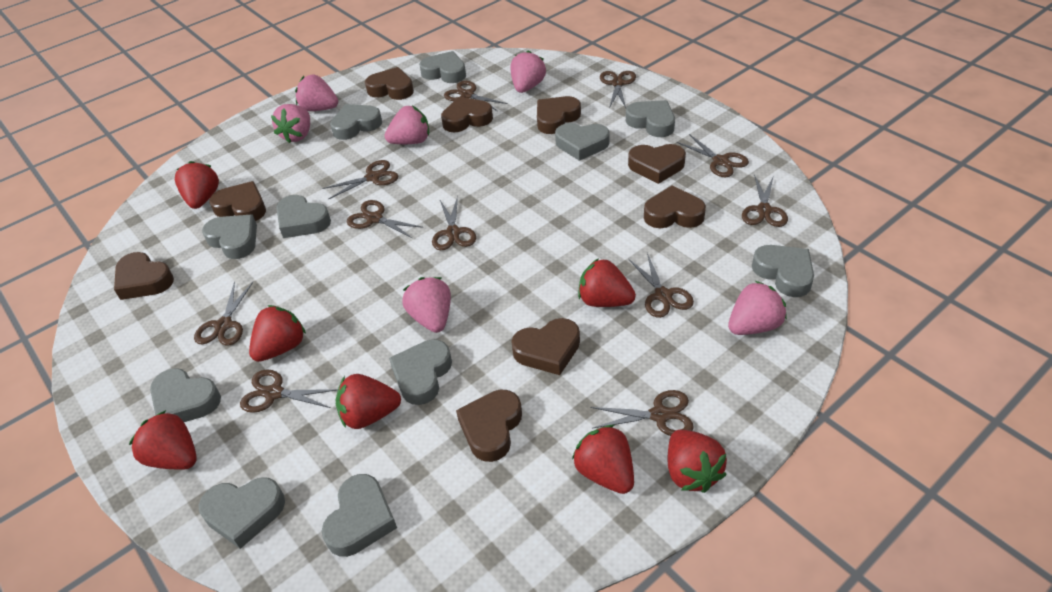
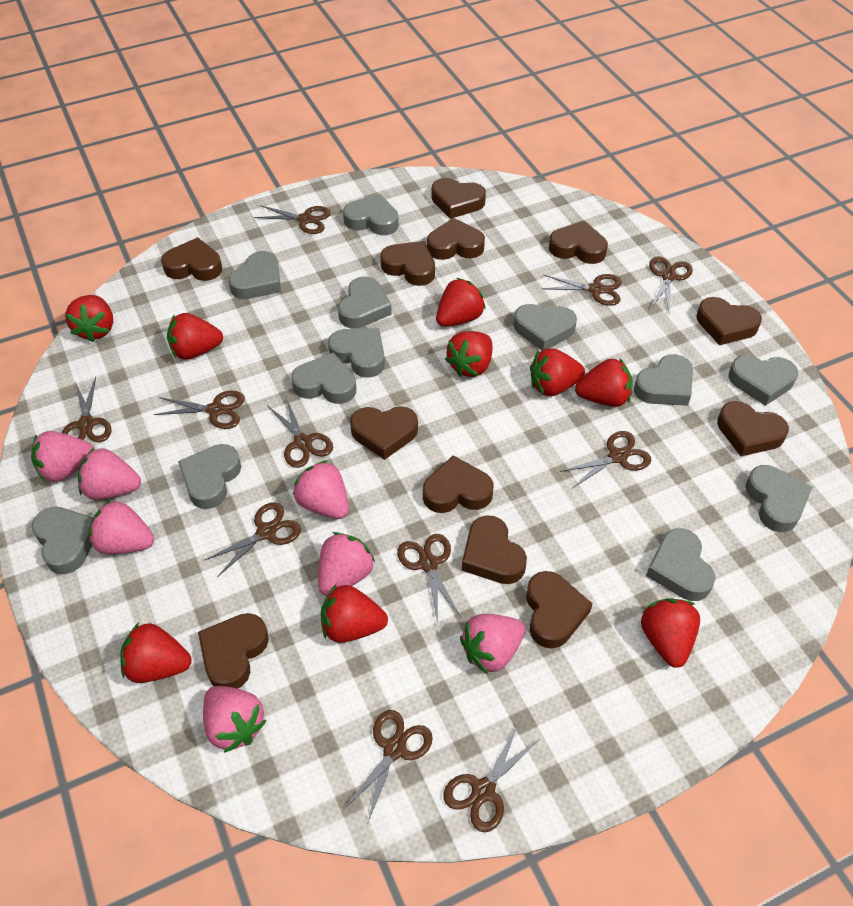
brown heart: [114,252,174,300] [209,181,266,221] [365,67,414,100] [441,96,493,132] [456,390,522,462] [511,318,580,375] [537,96,581,134] [628,144,686,184] [644,185,706,228] = 9 -> [161,237,222,281] [198,613,269,688] [350,406,418,460] [380,241,435,286] [423,456,494,513] [427,218,485,260] [432,178,486,219] [462,515,527,584] [526,571,592,649] [549,221,608,264] [697,297,762,345] [717,401,789,456] = 12
grey heart: [150,368,221,422] [199,477,285,549] [202,215,257,259] [276,195,331,238] [322,474,397,557] [330,104,382,140] [389,339,452,405] [419,51,466,83] [555,123,610,161] [626,100,675,137] [752,245,814,297] = 11 -> [32,507,93,574] [178,444,241,509] [228,251,281,299] [291,353,356,404] [328,328,385,378] [338,276,392,329] [343,194,399,235] [514,304,577,351] [634,354,693,406] [646,528,715,601] [729,355,798,406] [745,465,812,532] = 12
pink strawberry: [271,104,310,143] [295,75,338,111] [384,106,429,144] [402,277,451,333] [511,51,546,93] [728,281,787,335] = 6 -> [31,431,95,482] [78,448,141,500] [89,500,154,554] [203,686,267,753] [293,460,349,519] [318,532,375,596] [460,614,525,674] = 7
red strawberry: [129,410,197,470] [175,161,219,209] [249,305,306,362] [336,374,401,429] [572,425,634,494] [578,258,636,307] [668,430,727,493] = 7 -> [65,295,113,342] [120,623,191,683] [167,313,223,360] [321,585,388,643] [436,278,486,327] [445,331,492,377] [530,348,585,396] [575,359,633,407] [641,598,700,668] = 9

